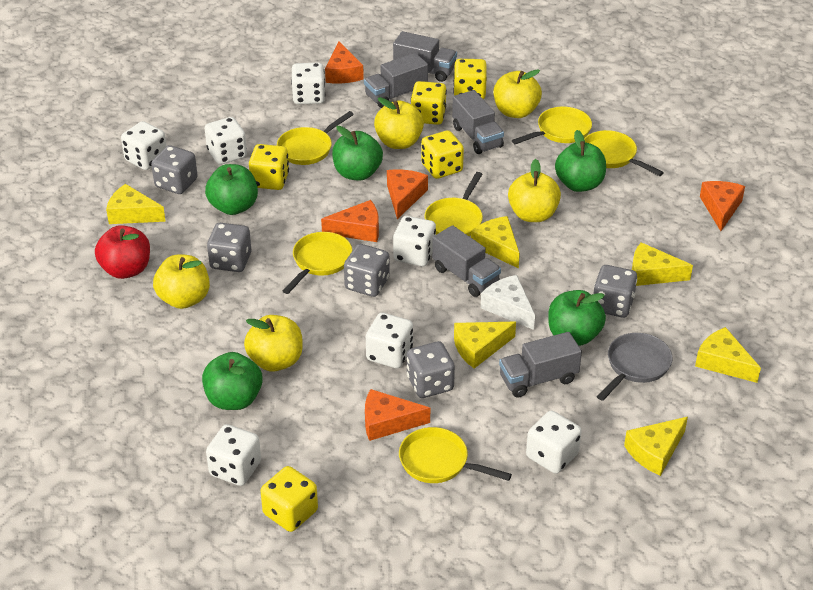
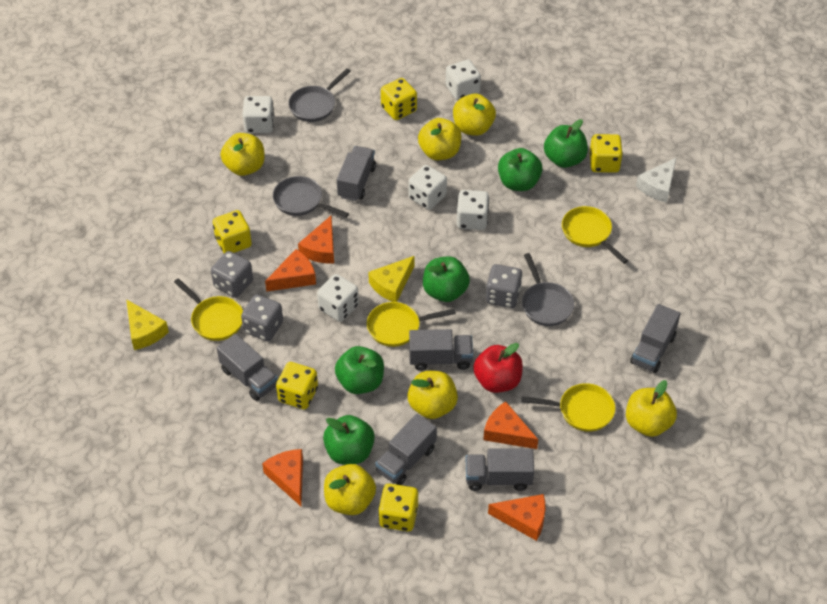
grey dice: [151,145,198,194] [207,223,251,272] [344,244,390,297] [407,341,455,398] [594,265,637,318] = 5 -> [211,251,253,298] [241,294,283,341] [486,264,522,308] = 3
grey pan: [597,333,673,401] = 1 -> [273,176,349,218] [288,68,351,122] [522,253,574,326] = 3
grey truck: [364,53,428,108] [393,31,457,82] [432,225,501,297] [452,90,504,154] [499,332,582,398] = 5 -> [217,334,278,401] [337,146,376,201] [375,414,437,485] [409,329,473,371] [466,449,534,491] [630,304,680,373] = 6
white dice: [121,121,166,170] [205,117,247,165] [206,424,261,486] [291,63,325,104] [366,313,413,368] [393,216,436,266] [526,411,582,474] = 7 -> [242,96,274,133] [317,274,359,322] [408,165,447,210] [446,59,481,101] [457,190,489,230] = 5
yellow apple: [153,255,210,309] [244,315,303,372] [374,97,424,149] [494,69,542,118] [508,159,561,222] = 5 -> [220,133,265,176] [324,464,376,515] [407,371,458,419] [418,118,461,160] [453,94,496,136] [626,380,677,437] = 6
yellow cheese: [106,184,166,224] [454,322,516,368] [471,216,520,269] [624,417,688,476] [632,242,693,286] [695,327,761,383] = 6 -> [126,299,169,350] [368,256,414,302] = 2
yellow pan: [277,111,354,165] [283,232,353,294] [399,427,512,483] [424,172,483,236] [512,107,592,144] [584,130,664,176] = 6 -> [174,278,243,341] [367,302,456,347] [521,383,616,432] [562,206,628,264] = 4

